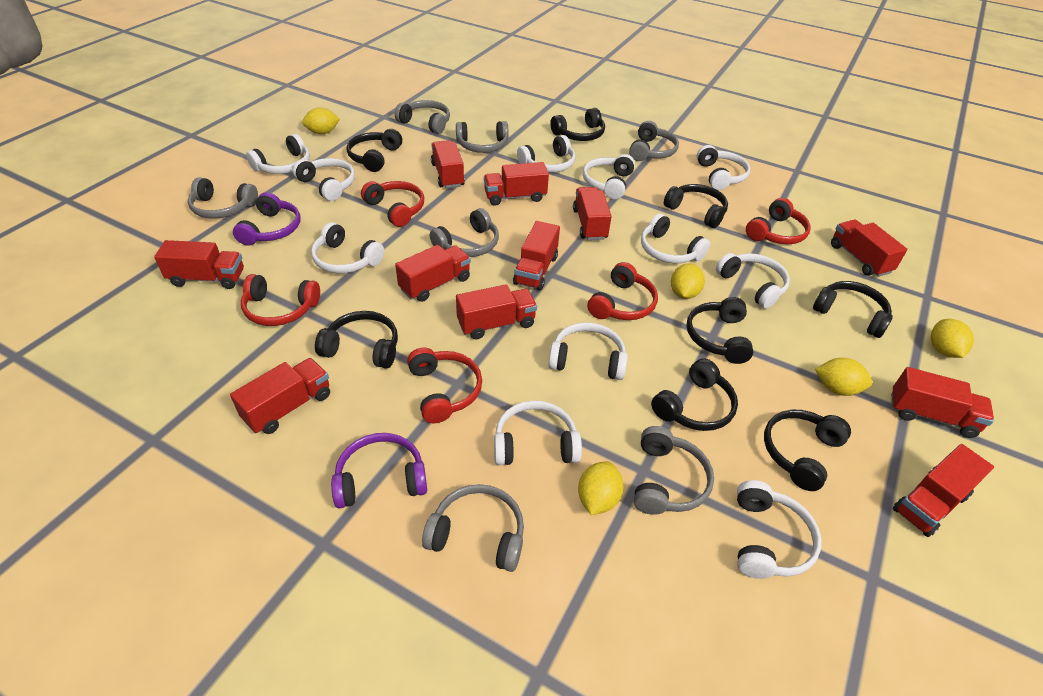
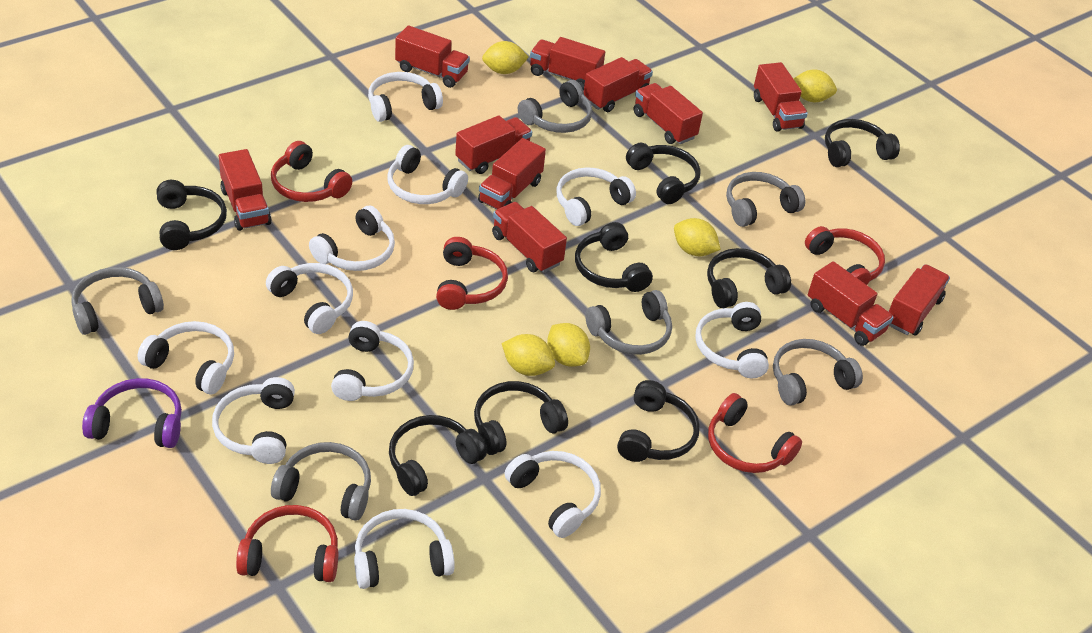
grey headphones: [188,177,258,219] [395,100,450,134] [422,484,524,572] [430,208,499,257] [456,121,509,153] [629,121,679,161] [634,426,714,515] = 7 -> [71,267,164,335] [271,442,371,521] [518,80,592,133] [585,290,672,355] [726,172,805,227] [773,339,863,406] = 6
purple headphones: [233,192,300,246] [331,433,427,509] = 2 -> [82,378,182,448] = 1

